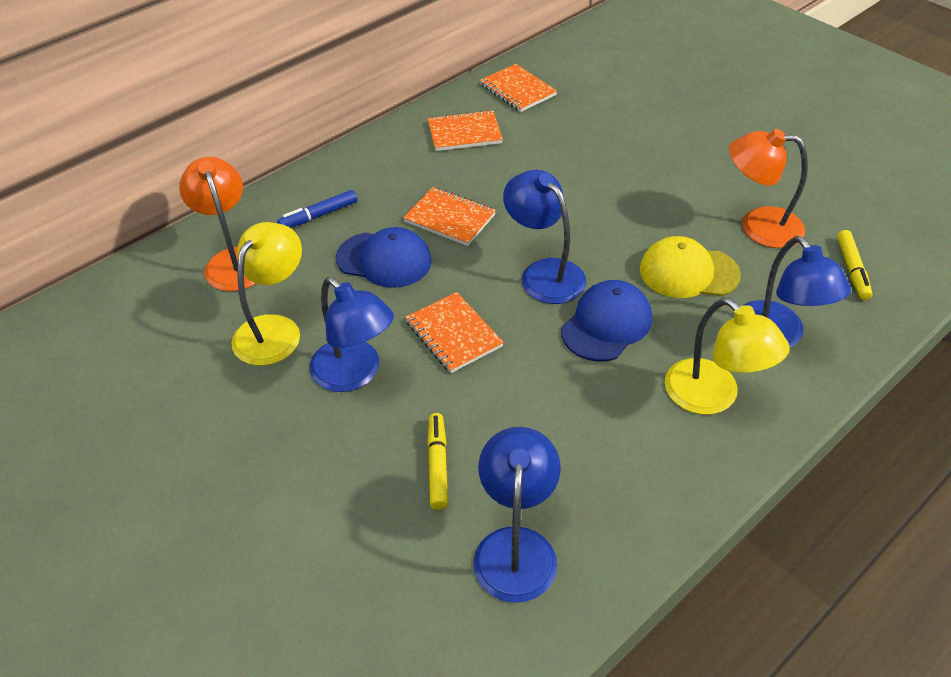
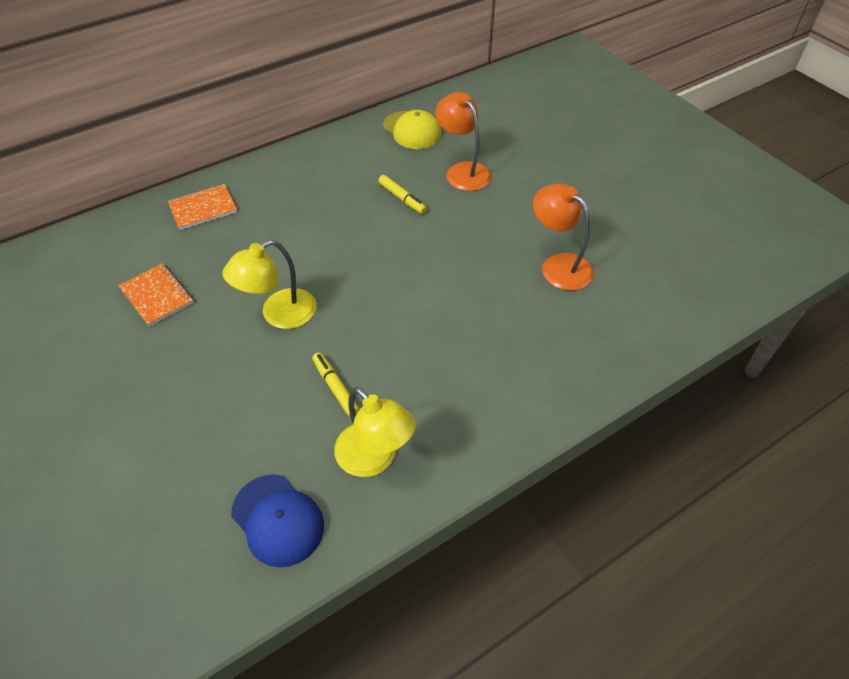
blue cap: [336,227,432,288] [561,280,652,362] = 2 -> [231,475,324,567] = 1
blue lamp: [310,277,394,392] [474,427,561,603] [503,170,586,304] [742,236,851,347] = 4 -> none = 0
blue marker: [277,190,357,228] = 1 -> none = 0
orange notebook: [403,187,496,246] [405,292,504,373] [428,110,503,151] [480,64,557,112] = 4 -> [118,263,194,327] [168,184,237,230] = 2

